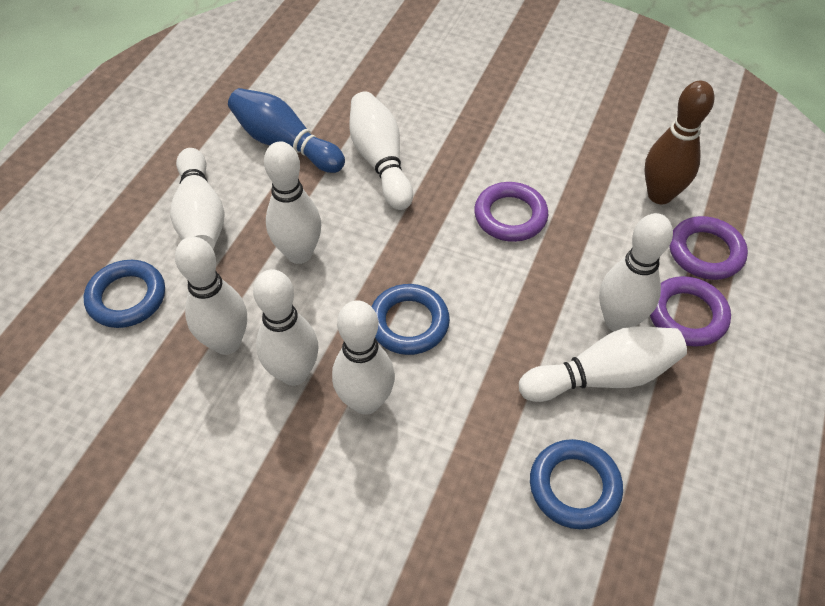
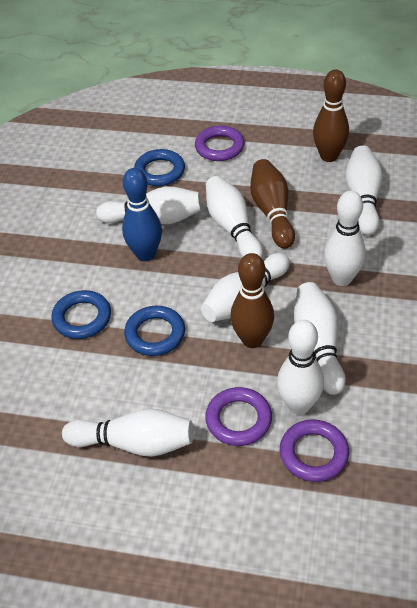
brown bowling pin: [644,81,714,204] = 1 -> [230,253,274,348] [250,159,295,249] [313,69,349,162] = 3

